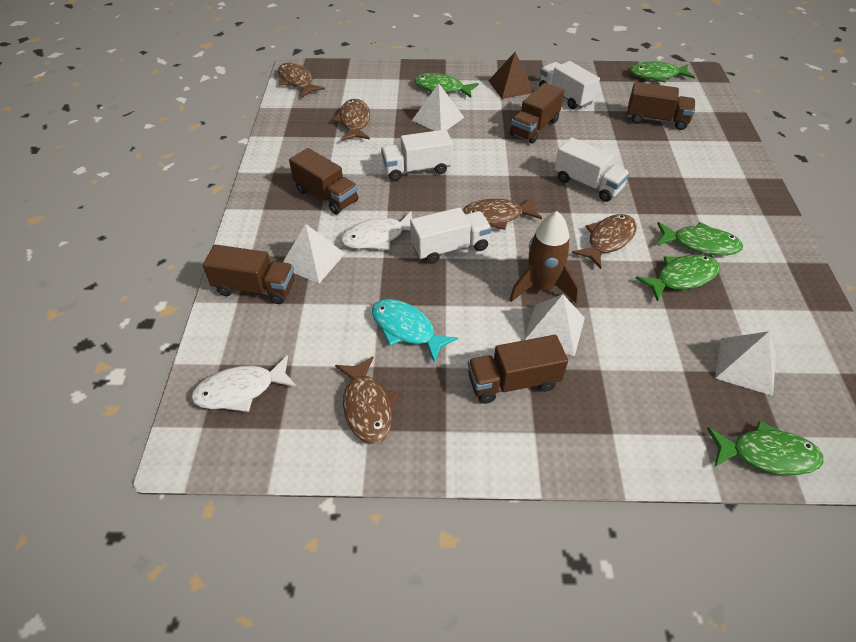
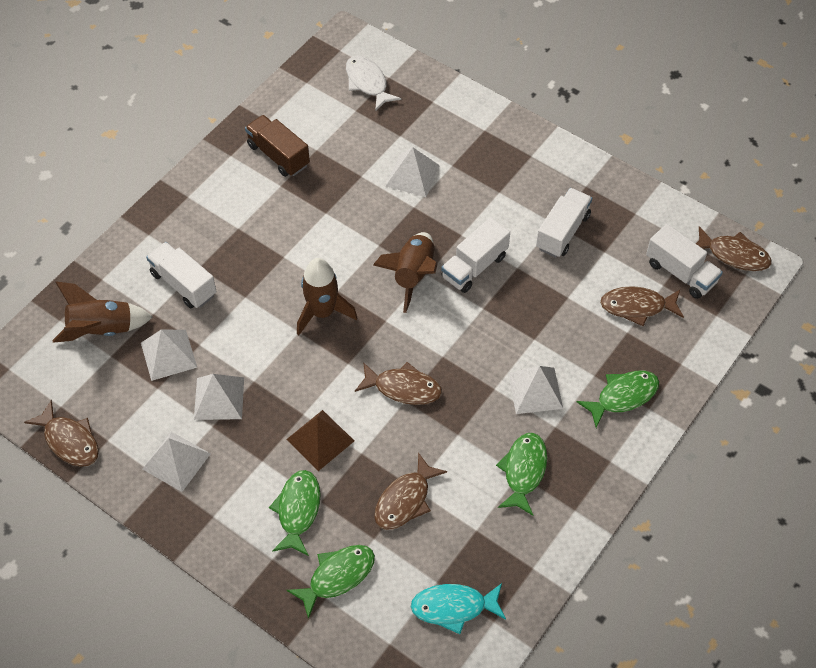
brown rocket: [510,211,579,303] = 1 -> [52,281,152,343] [297,258,357,335] [373,232,437,313] = 3
brown truck: [203,245,295,304] [289,148,358,215] [468,335,568,404] [510,83,564,144] [627,82,695,130] = 5 -> [245,115,310,177] = 1
green fish: [414,73,479,98] [630,61,695,83] [636,255,719,302] [657,222,743,256] [707,421,824,475] = 5 -> [269,470,321,556] [287,545,375,619] [496,433,547,516] [577,371,659,428] = 4
white fish: [191,355,297,412] [341,211,412,250] = 2 -> [346,55,401,111] = 1
white pyramid: [283,224,345,283] [412,83,465,131] [524,294,585,356] [715,331,776,396] = 4 -> [141,329,197,381] [143,432,211,492] [194,374,244,420] [386,147,440,197] [508,366,563,414] = 5

